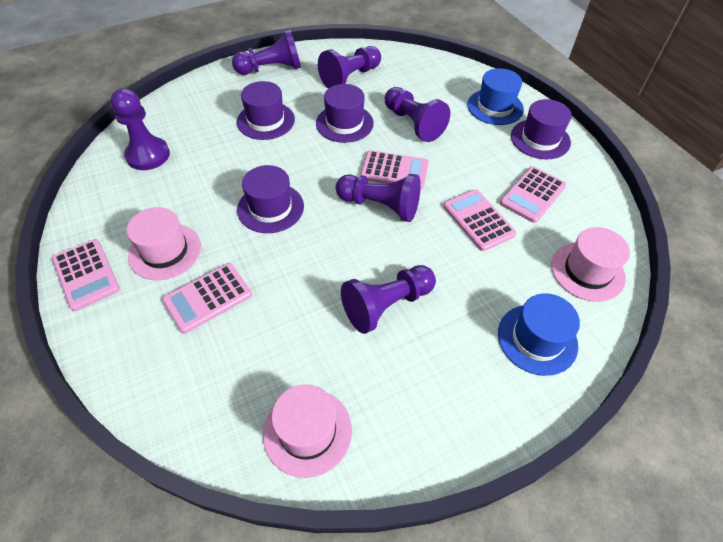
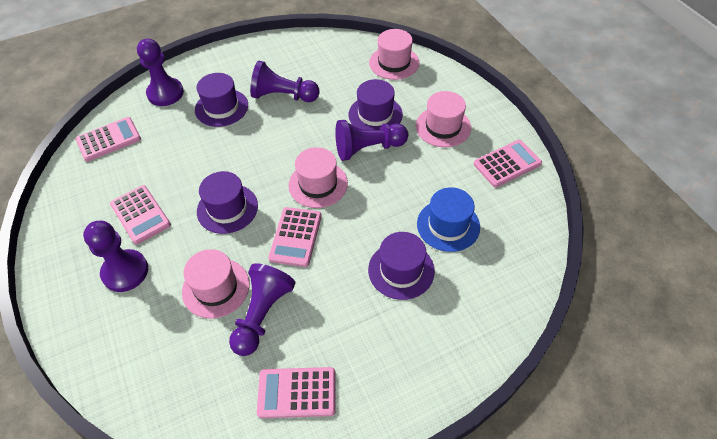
blue hat: [467,68,524,125] [498,294,580,376] = 2 -> [417,187,480,252] = 1
pink hat: [126,207,201,280] [263,384,352,478] [551,227,630,302] = 3 -> [182,249,249,319] [288,147,348,208] [369,29,419,80] [416,91,471,147] = 4
purple pawn: [110,88,170,170] [232,29,301,75] [318,46,381,89] [335,174,421,222] [341,265,436,334] [385,87,450,142] = 6 -> [83,221,148,292] [137,39,184,106] [229,263,296,356] [250,61,320,102] [335,120,408,161] = 5

